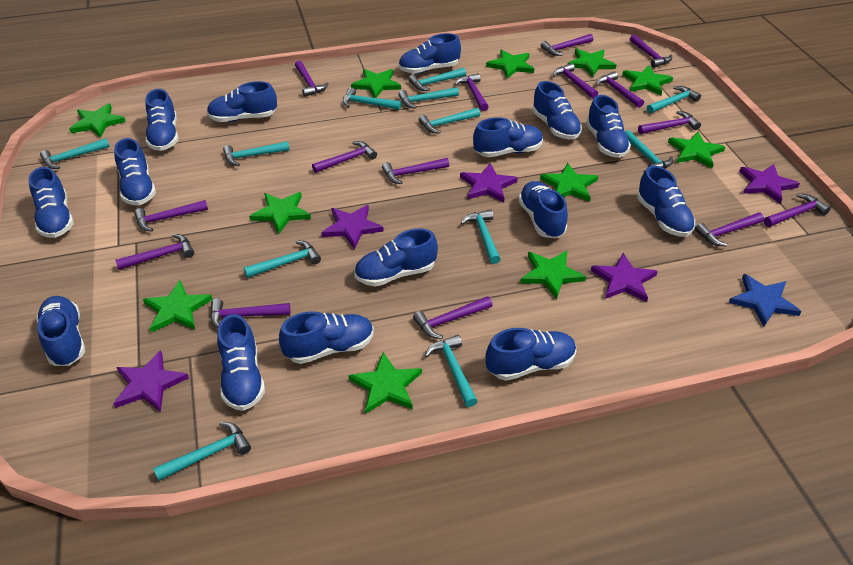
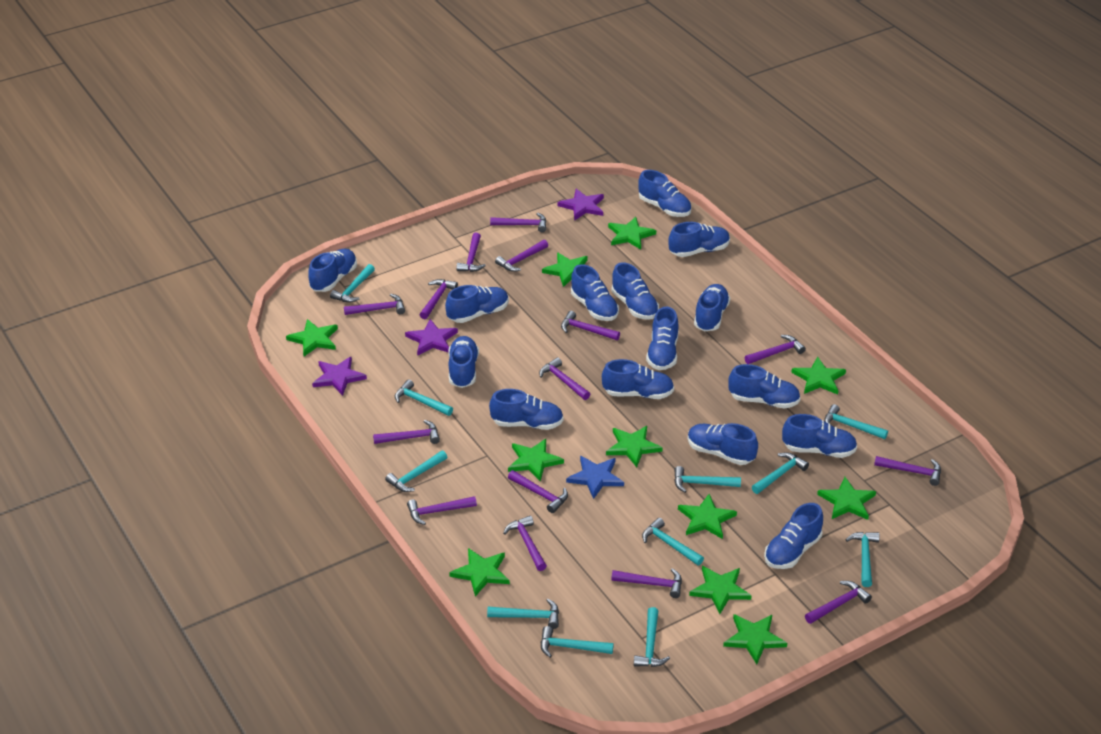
purple star: [113,350,189,412] [321,205,384,249] [460,163,518,202] [591,253,658,302] [739,164,800,204] = 5 -> [312,357,367,396] [405,319,458,356] [558,189,604,221] = 3
turquoise hammer: [40,138,110,169] [153,422,251,481] [223,141,290,166] [244,240,321,278] [343,87,401,110] [398,87,459,109] [409,68,466,91] [419,108,480,133] [425,335,477,407] [461,209,500,264] [625,130,673,169] [647,86,701,113] = 12 -> [330,264,375,303] [385,451,447,492] [395,380,453,416] [487,599,559,629] [541,626,614,658] [634,607,670,667] [642,518,704,565] [674,466,741,493] [752,452,809,494] [824,404,888,439] [846,532,880,587] = 11

